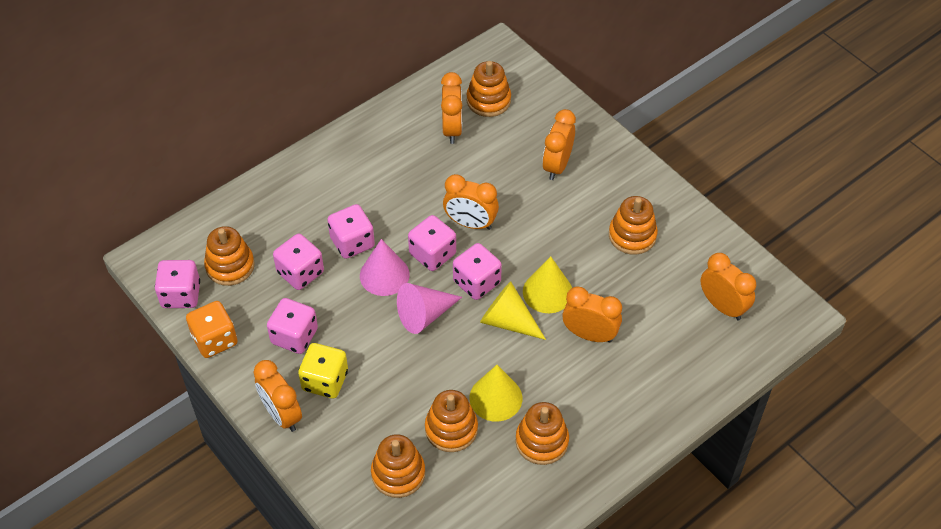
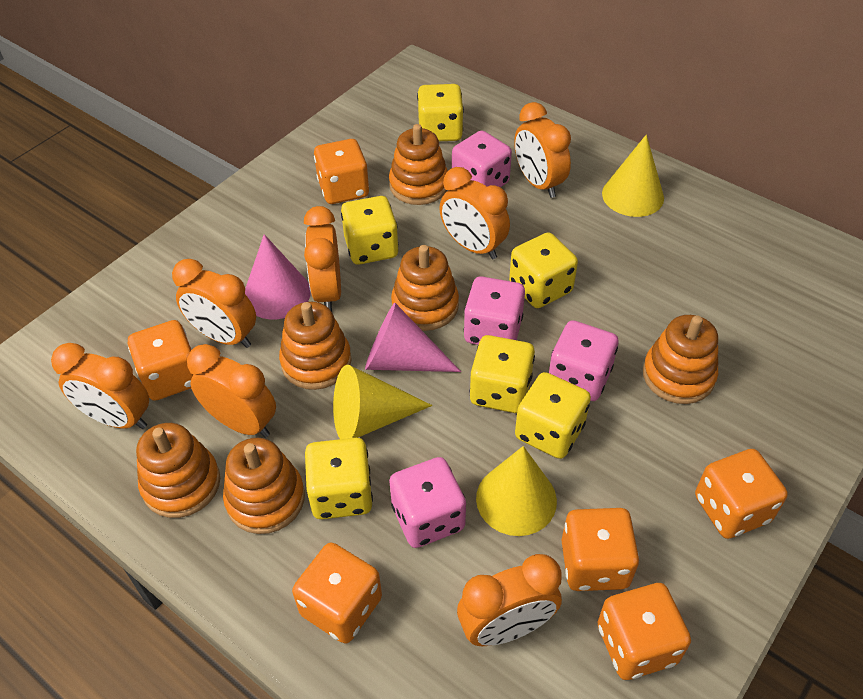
orange clock: [254,360,302,432] [441,72,462,144] [443,174,499,230] [542,109,576,180] [562,286,622,343] [701,253,756,320] = 6 -> [51,343,149,429] [172,259,256,348] [187,344,276,438] [304,206,341,312] [439,167,510,259] [457,554,562,646] [514,102,571,198] = 7
orange dice: [186,301,237,358] = 1 -> [128,320,193,401] [292,542,382,643] [314,139,369,204] [561,508,639,591] [597,583,691,680] [695,449,788,539] = 6
pink dice: [155,260,200,308] [267,298,318,354] [273,234,324,290] [327,204,375,259] [408,215,456,271] [453,243,502,300] = 6 -> [389,457,466,548] [452,130,512,187] [464,276,525,345] [549,320,618,401] = 4
yellow dice: [298,343,348,398] = 1 -> [305,438,373,519] [341,196,399,265] [417,84,464,141] [469,335,535,413] [509,232,578,308] [515,372,591,459] = 6

